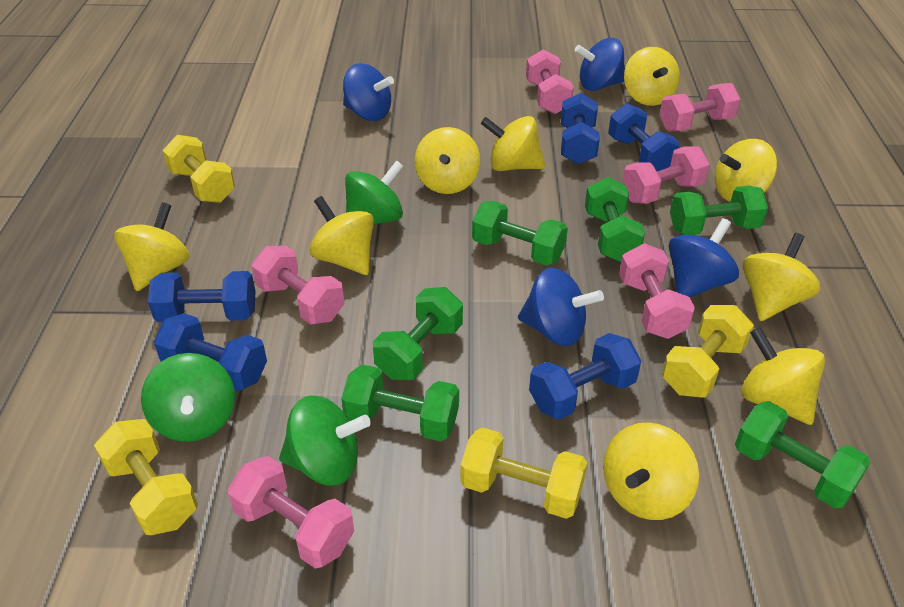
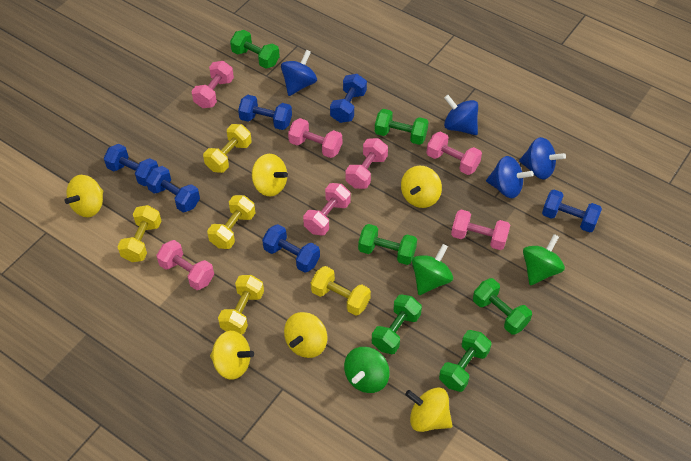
blue dumbbell: [148,271,255,322] [153,313,267,391] [529,333,641,420] [561,93,600,164] [608,103,680,171] = 5 -> [104,144,158,186] [146,166,200,212] [238,95,292,130] [262,224,320,273] [330,74,367,123] [542,190,602,233] = 6
pink dumbbell: [228,456,354,569] [252,246,344,324] [526,49,574,114] [619,244,695,339] [622,146,710,204] [660,83,741,131] = 6 -> [156,240,214,290] [192,61,234,108] [288,118,342,158] [303,183,351,236] [345,138,388,189] [426,131,482,175] [451,210,510,250] = 7
yellow dumbbell: [94,419,198,535] [163,135,235,203] [460,427,587,519] [662,305,754,398] = 4 -> [117,205,161,262] [203,124,252,173] [207,195,255,249] [218,275,264,335] [311,266,371,316] = 5
yellow spinning top: [114,202,190,291] [310,196,374,275] [414,127,480,194] [481,116,545,171] [603,422,699,520] [624,47,680,106] [715,139,777,202] [741,327,825,425] [743,233,820,321] = 9 -> [64,175,103,217] [210,331,254,380] [252,154,288,196] [284,312,327,358] [401,166,442,208] [405,388,453,432] = 6

